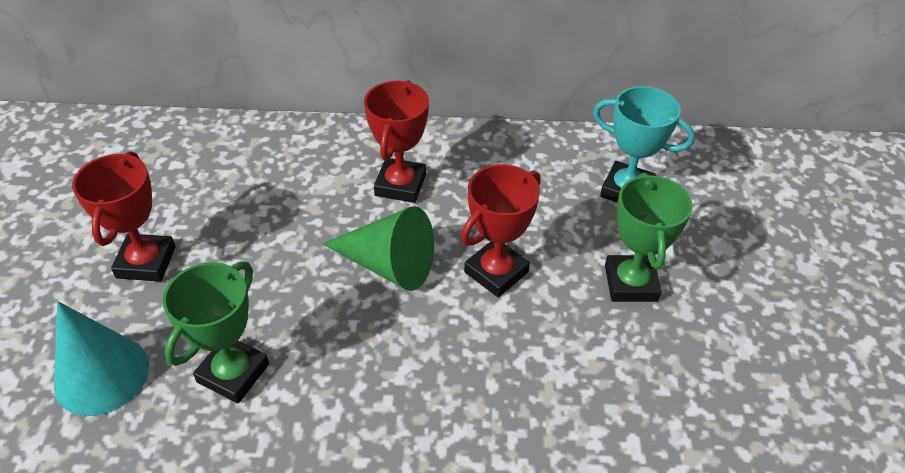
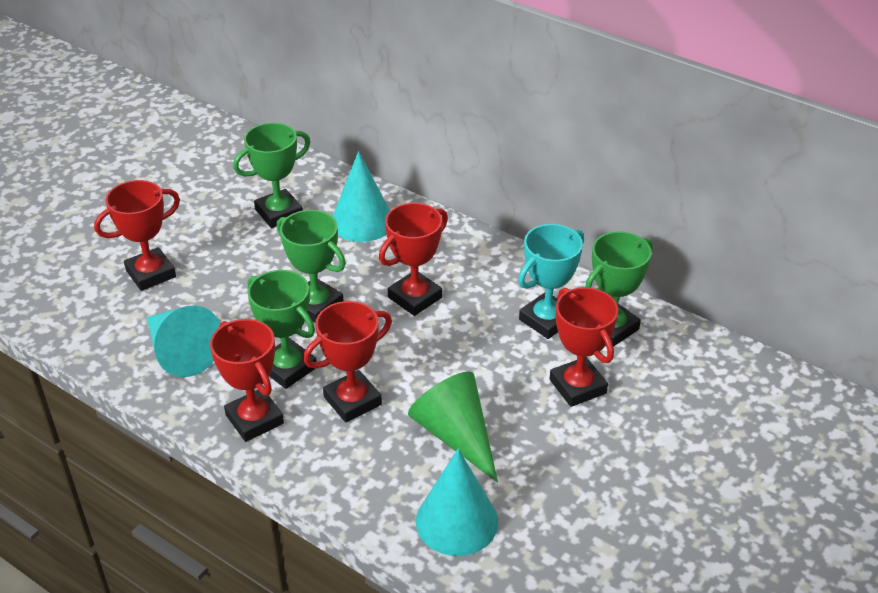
green trophy: [162,261,269,403] [605,172,693,302] = 2 -> [233,123,310,228] [247,270,317,389] [277,210,346,323] [585,231,653,347] = 4
red trophy: [72,151,176,282] [364,80,429,203] [461,164,541,297] = 3 -> [94,180,180,291] [210,319,284,442] [303,301,392,422] [379,203,448,316] [550,287,618,407] = 5
turquoise cone: [54,301,149,416] = 1 -> [147,306,220,377] [333,151,390,242] [416,449,498,556] = 3

